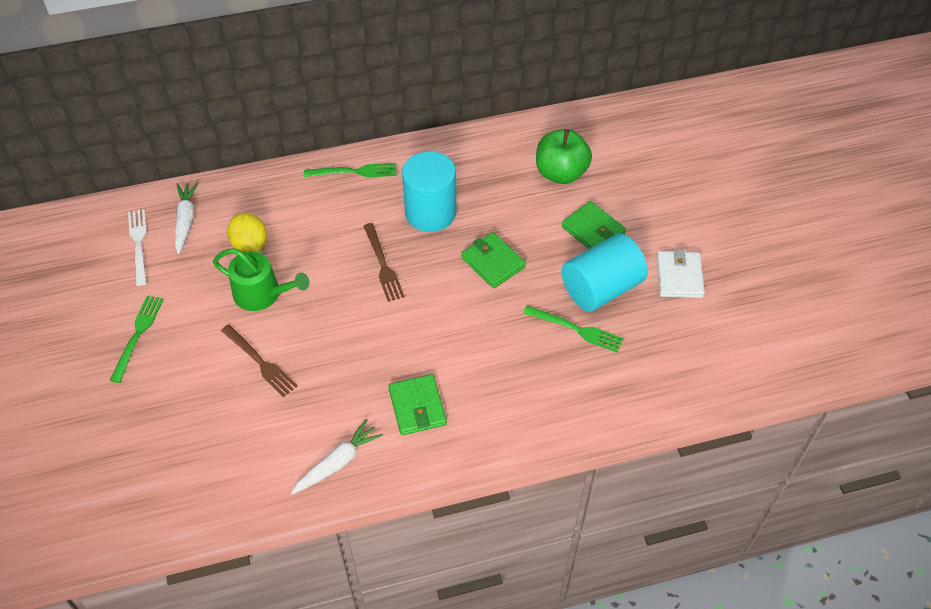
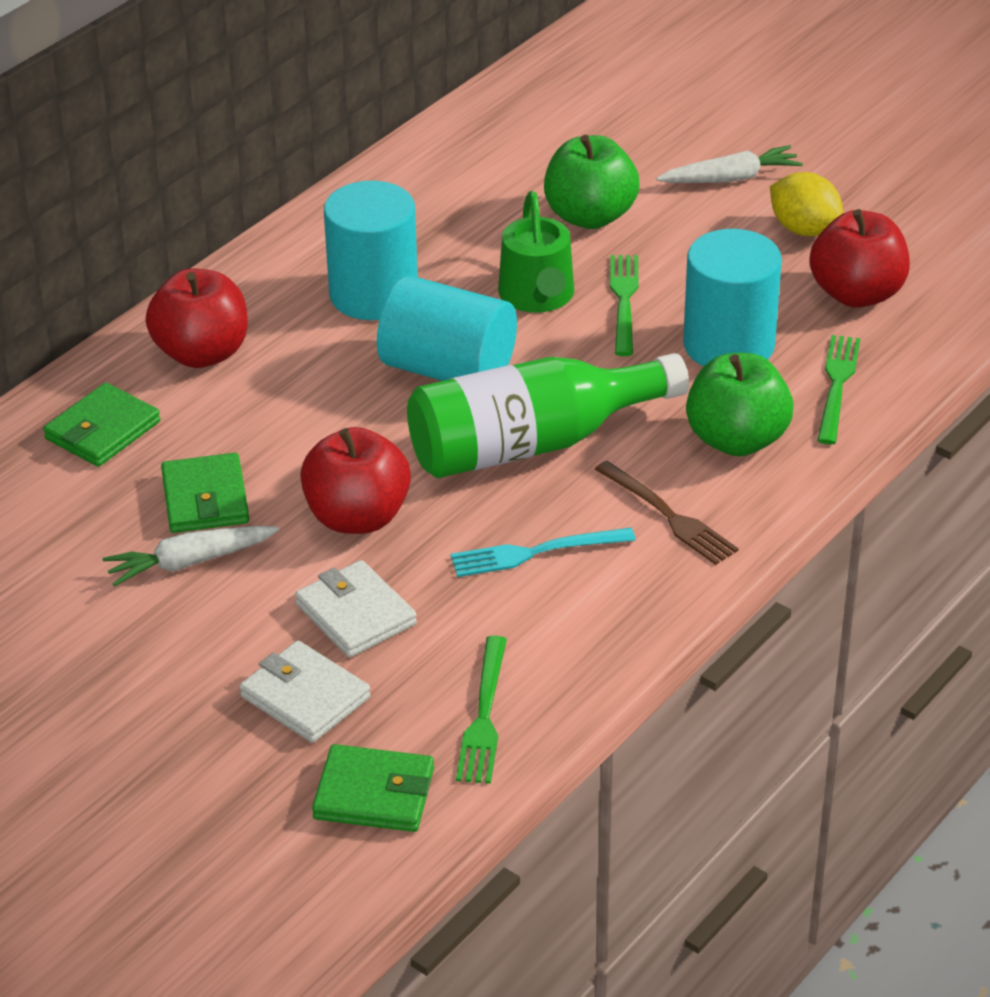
brown fork: [221,324,298,397] [363,223,404,302] = 2 -> [595,461,739,565] = 1
green apple: [536,129,592,184] = 1 -> [544,135,640,229] [686,353,794,456] = 2
green bottle: none = 0 -> [407,353,689,478] = 1
red apple: none = 0 -> [146,268,248,368] [300,427,411,534] [810,209,910,308] = 3
turquoise cylinder: [402,151,456,232] [561,234,648,312] = 2 -> [324,181,418,320] [377,275,517,381] [683,229,782,366] = 3
turquoise fork: none = 0 -> [451,528,636,577] = 1
white fork: [128,209,147,286] = 1 -> none = 0
white wallet: [656,249,705,298] = 1 -> [239,640,371,743] [295,560,417,657] = 2

